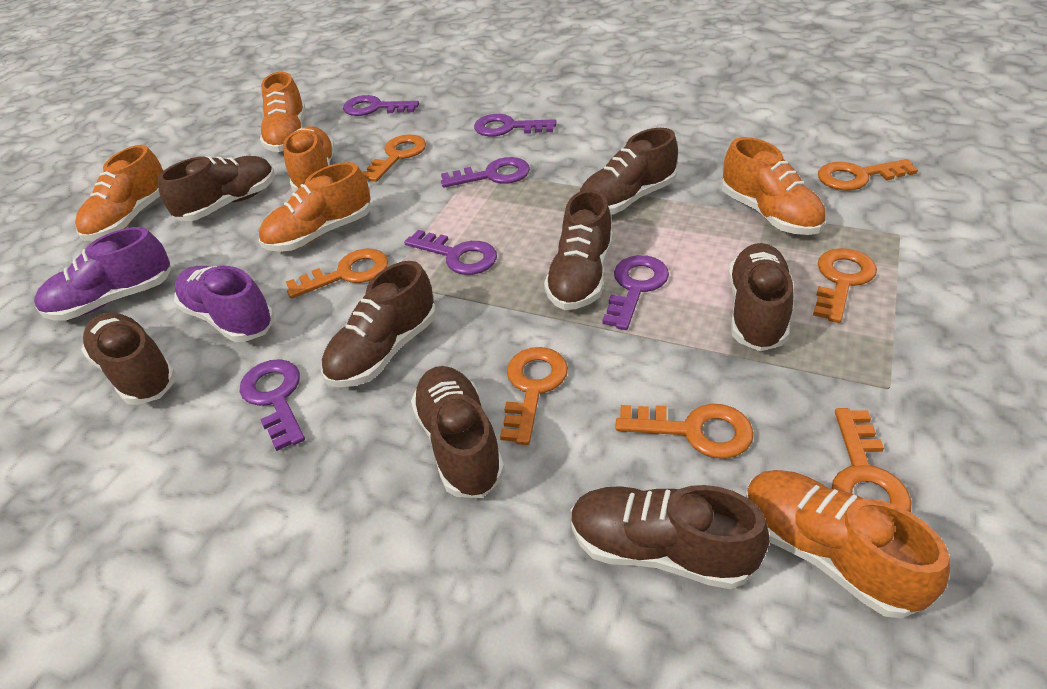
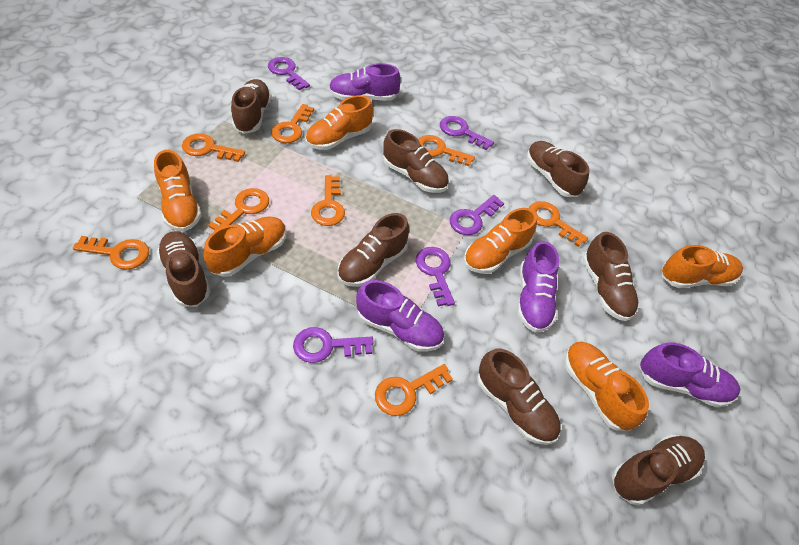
orange key: [286,249,388,299] [362,135,426,182] [500,347,568,445] [615,404,754,459] [813,248,877,323] [818,159,918,190] [832,408,912,512] = 7 -> [73,236,149,270] [182,133,245,162] [208,188,269,232] [271,104,314,143] [311,175,345,226] [375,364,453,416] [418,135,475,166] [529,201,588,247] = 8
purple key: [239,359,305,451] [343,95,419,116] [404,230,497,275] [441,157,530,188] [474,114,556,137] [602,255,669,330] = 6 -> [268,57,310,90] [293,327,374,363] [416,247,455,307] [440,116,494,150] [450,195,504,235] = 5
purple shoe: [34,227,171,320] [174,266,274,342] = 2 -> [329,63,401,101] [356,280,444,352] [517,241,559,333] [639,342,740,408] = 4

